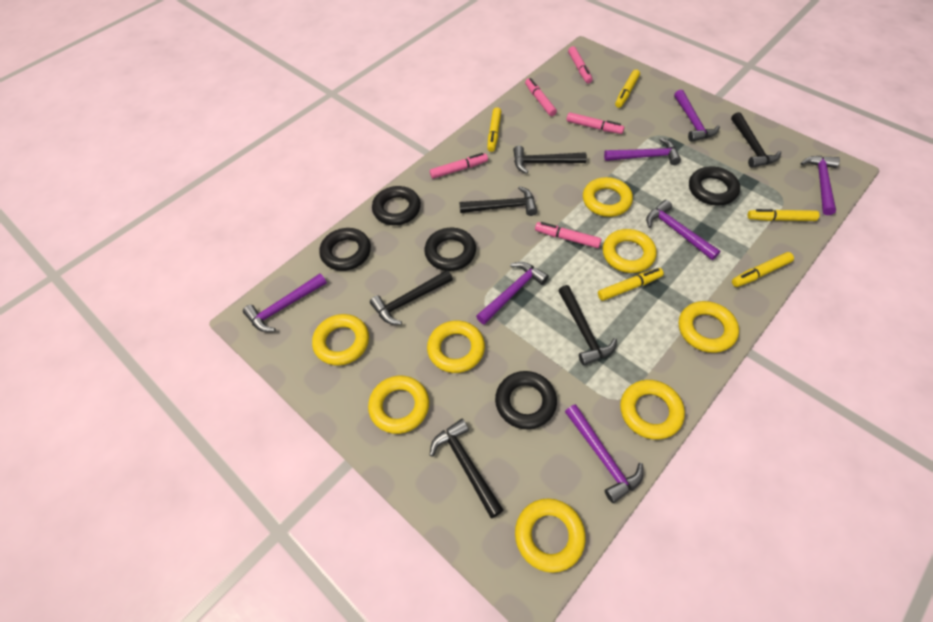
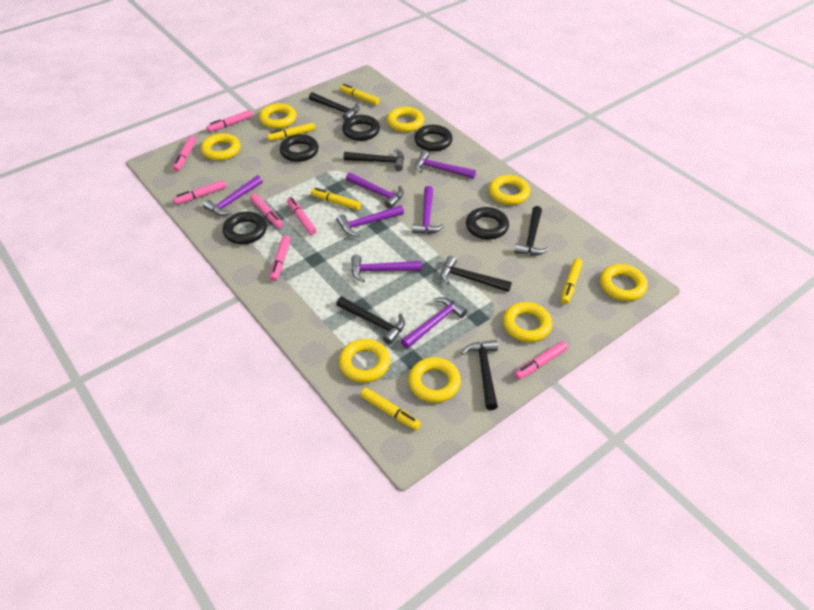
pink marker: [430,153,488,179] [525,78,557,116] [535,222,601,248] [567,112,624,134] [568,46,593,83] = 5 -> [173,136,196,172] [173,180,227,205] [207,110,253,132] [250,193,283,229] [270,235,291,282] [287,197,317,235] [514,341,568,380] = 7

